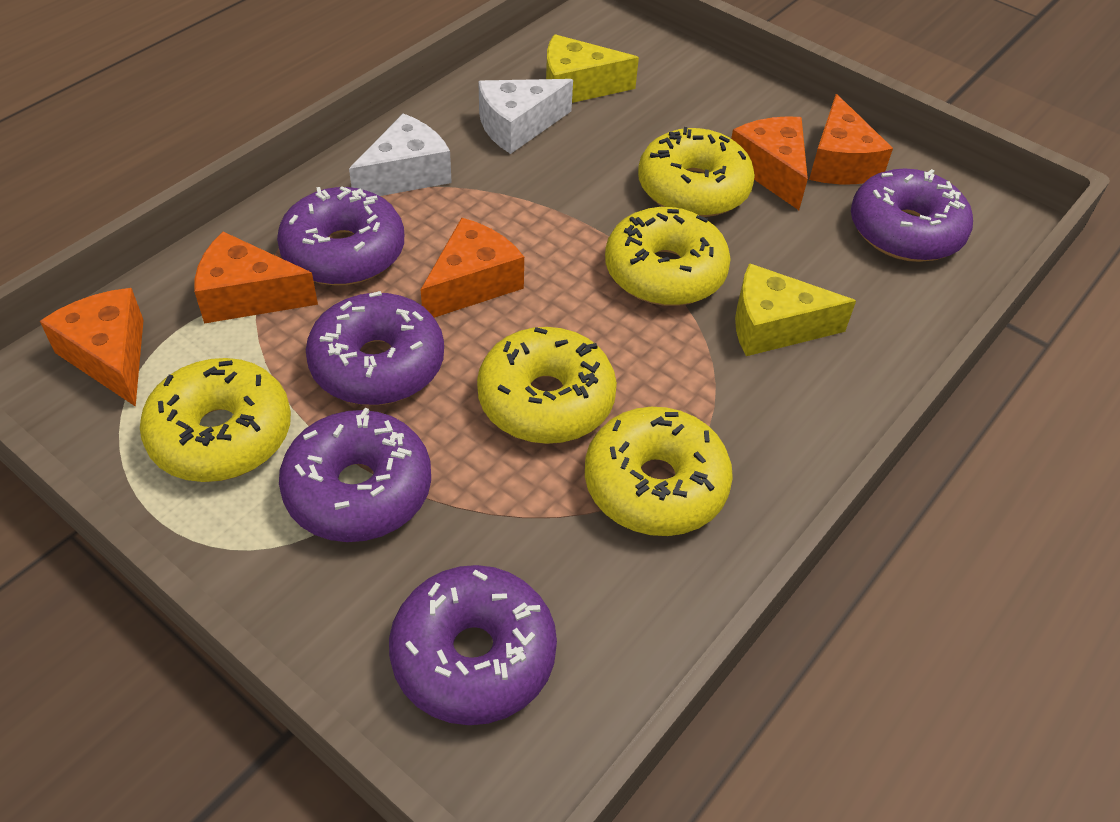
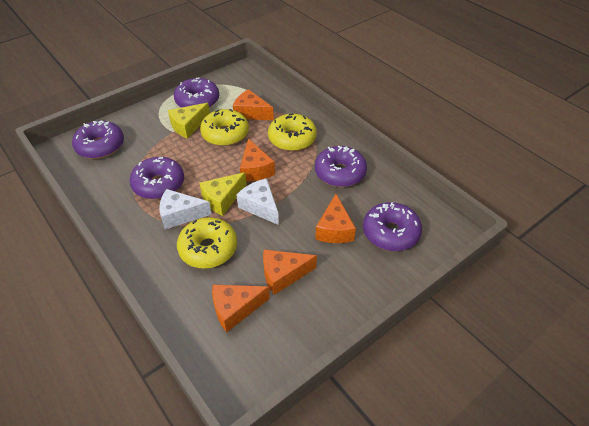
yellow donut: [140,358,291,482] [477,327,617,444] [585,407,733,536] [605,207,730,306] [638,127,755,217] = 5 -> [177,217,237,269] [200,109,249,146] [268,113,317,151] = 3

